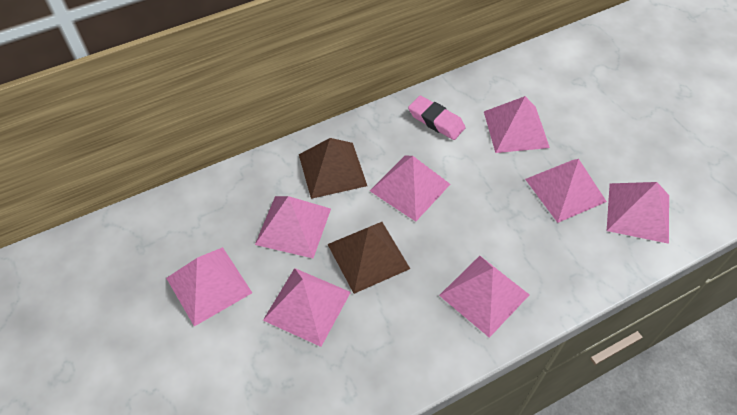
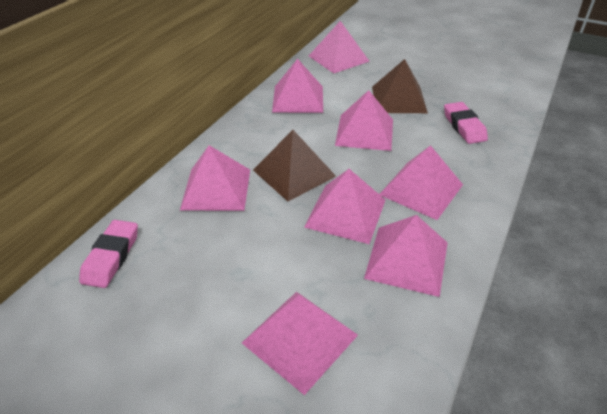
pink eraser: [408,96,466,140] = 1 -> [79,220,138,288] [444,102,488,144] = 2

